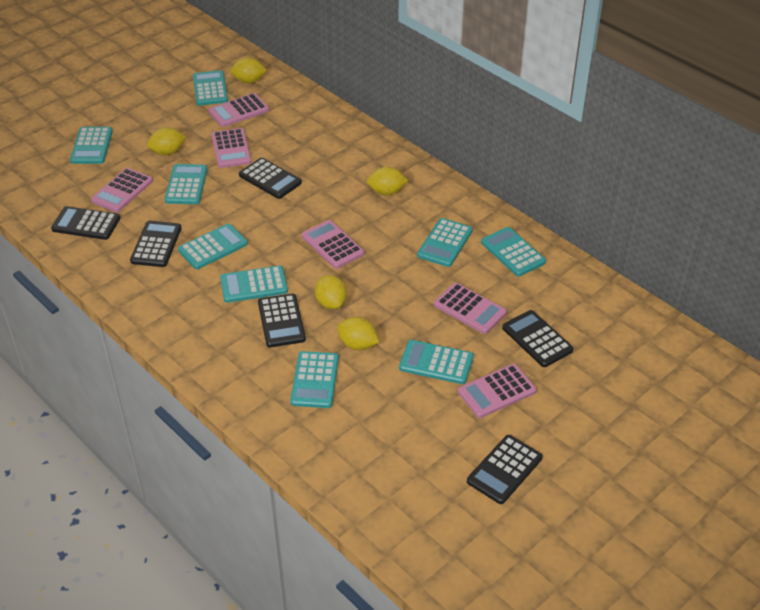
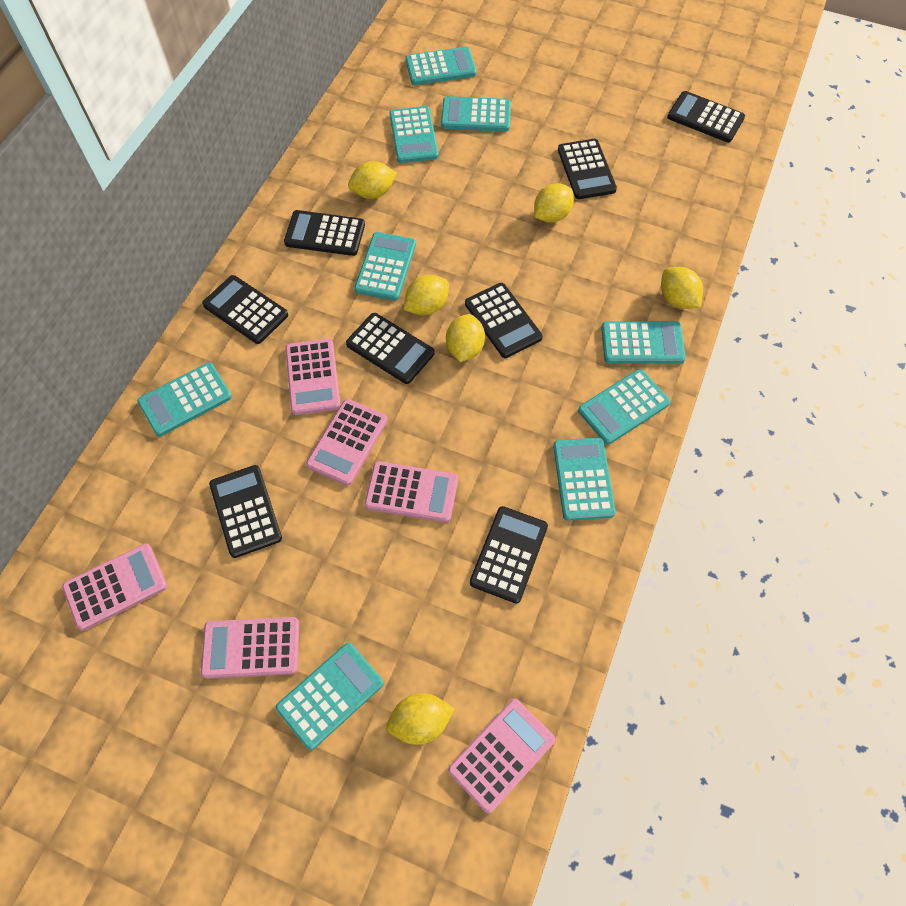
black calculator: [51,206,120,240] [130,221,182,267] [239,158,302,199] [258,294,306,348] [467,435,543,504] [502,310,574,367] = 6 -> [202,275,288,344] [209,465,282,558] [284,210,365,256] [346,313,435,384] [465,283,543,358] [470,506,548,604] [558,139,617,199] [667,91,745,142] = 8
yellow lemon: [147,127,186,155] [230,57,267,84] [315,275,347,309] [337,317,379,350] [367,167,408,195] = 5 -> [348,161,397,199] [386,693,455,745] [404,275,449,315] [446,314,485,362] [534,183,574,223] [661,267,703,309] = 6

